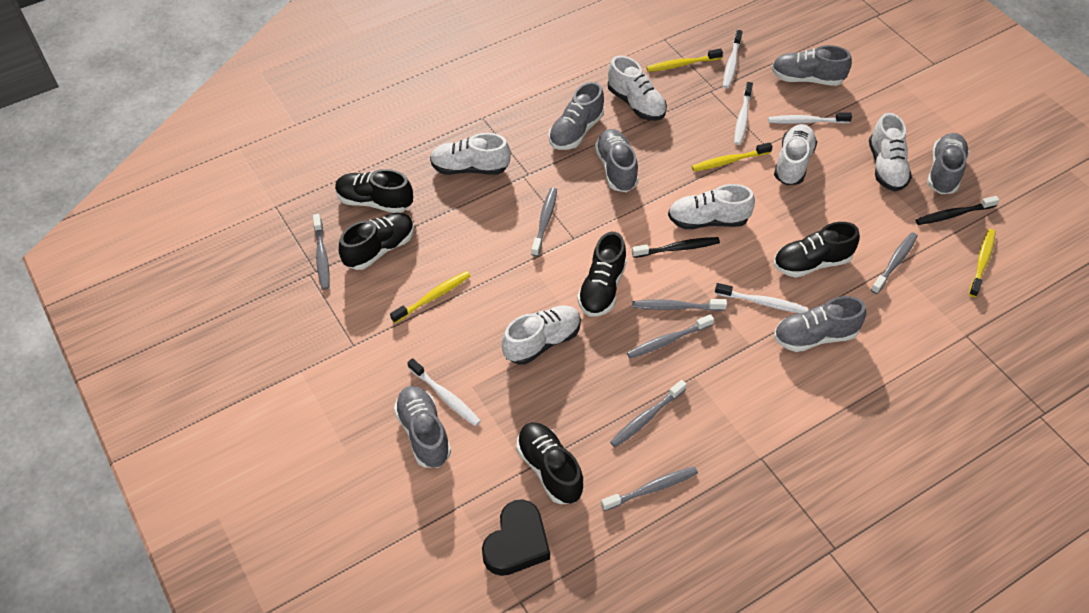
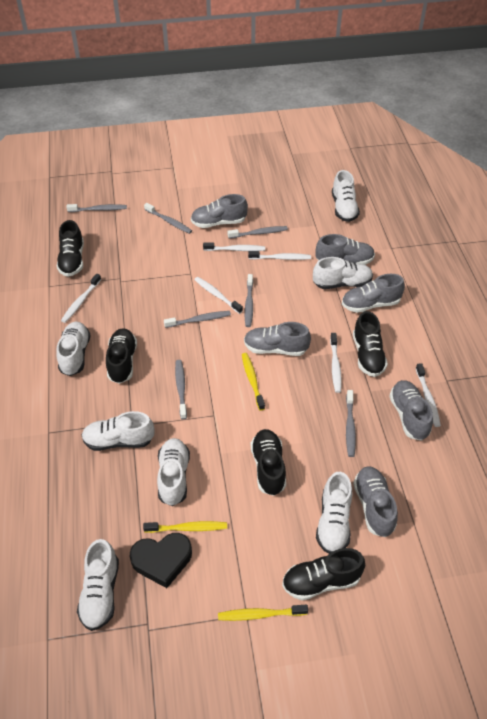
black toothbrush: [632,237,720,258] [916,196,999,225] = 2 -> none = 0
white shoe: [430,133,511,175] [502,305,581,365] [608,56,667,121] [668,184,755,229] [774,124,817,185] [869,113,912,191] = 6 -> [56,322,90,376] [77,539,119,631] [82,411,155,451] [157,438,190,506] [313,257,373,289] [316,472,352,554] [332,170,360,222] = 7
white toothbrush: [407,358,481,426] [715,283,808,313] [723,30,743,88] [734,82,753,145] [768,112,852,124] = 5 -> [61,274,101,323] [194,277,243,314] [203,242,265,251] [248,251,311,260] [330,333,342,393] [416,363,441,427] = 6
yellow toothbrush: [390,271,470,323] [646,48,723,72] [692,142,773,171] [969,229,996,297] = 4 -> [143,521,227,533] [218,605,308,621] [242,353,265,411] = 3

